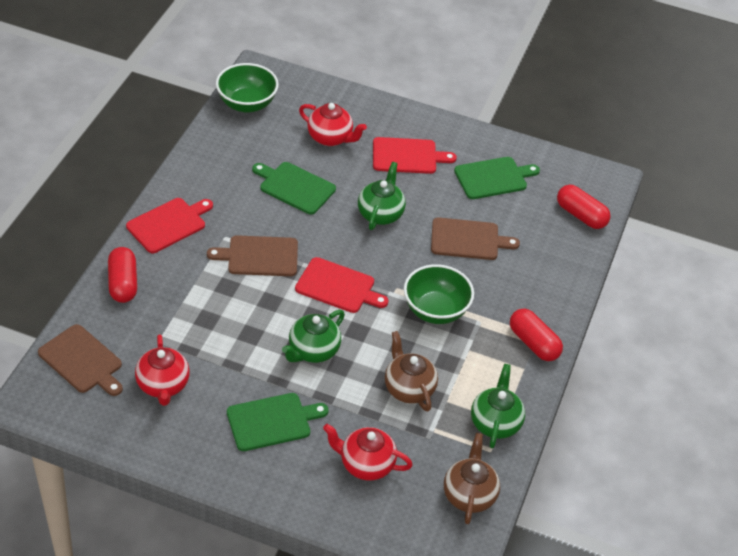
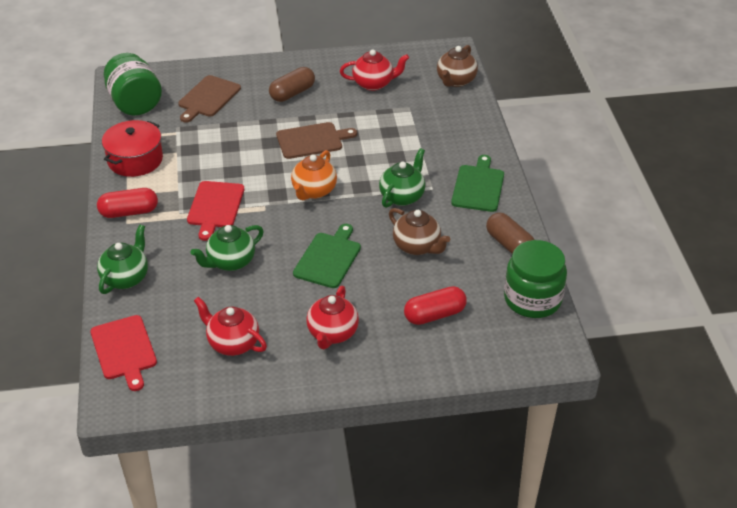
brown capsule: none = 0 -> [269,67,315,102] [486,213,535,254] = 2
brown cutting board: [38,324,123,396] [207,235,298,276] [431,217,520,260] = 3 -> [178,75,241,123] [276,122,357,159] = 2
green bowl: [216,63,279,113] [404,264,474,324] = 2 -> none = 0
green cutting board: [227,393,329,451] [252,162,336,214] [454,157,540,199] = 3 -> [293,224,361,288] [451,155,504,212] = 2
green jar: none = 0 -> [104,53,162,116] [504,240,567,318] = 2
orange teapot: none = 0 -> [291,150,337,200] = 1
red capsule: [108,247,137,303] [510,308,563,361] [557,185,611,229] = 3 -> [97,188,158,218] [404,286,467,325] = 2
red cutting board: [126,198,213,253] [295,257,389,313] [373,137,457,174] = 3 -> [90,315,157,391] [187,181,244,241] = 2
red pot: none = 0 -> [102,120,163,177] = 1

